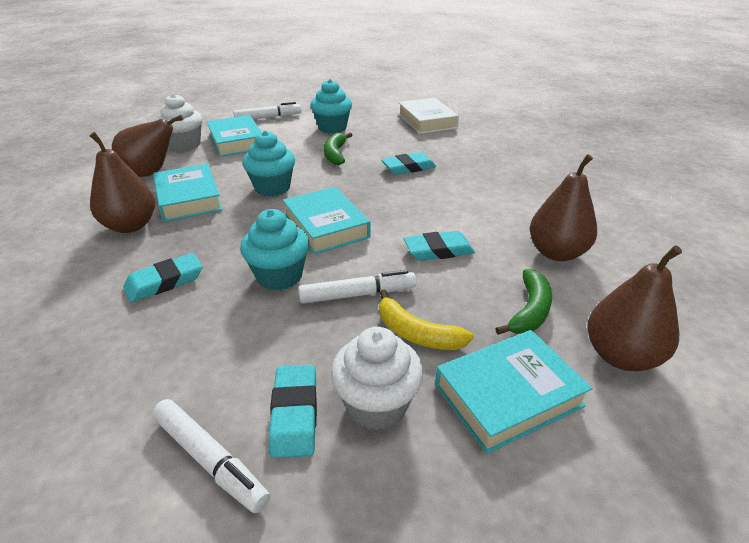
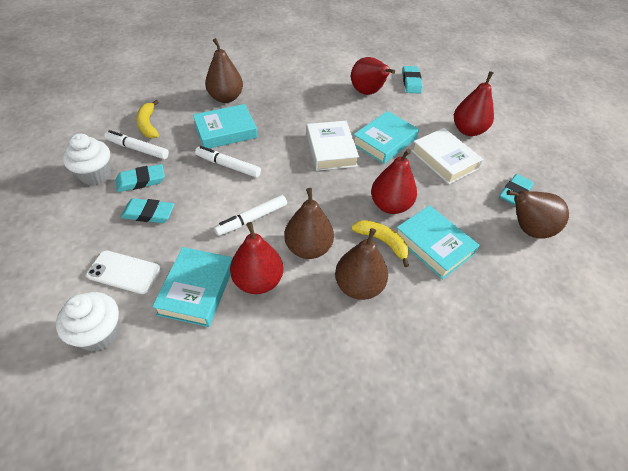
green banana: [324,132,353,165] [495,269,552,335] = 2 -> none = 0
red pear: none = 0 -> [230,222,283,294] [351,57,395,95] [371,149,417,214] [454,71,494,136] = 4
turquoise cupcake: [240,209,309,290] [242,131,295,197] [310,79,352,134] = 3 -> none = 0
white book: [398,98,459,134] = 1 -> [306,121,359,171] [411,128,484,184] = 2
white phone: none = 0 -> [86,250,161,294] = 1
yellow banana: [379,290,473,350] = 1 -> [136,100,159,138] [351,220,409,267] = 2

